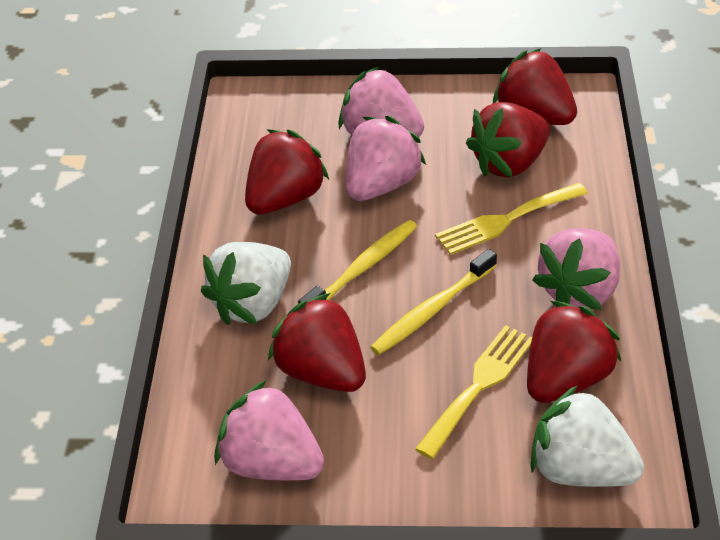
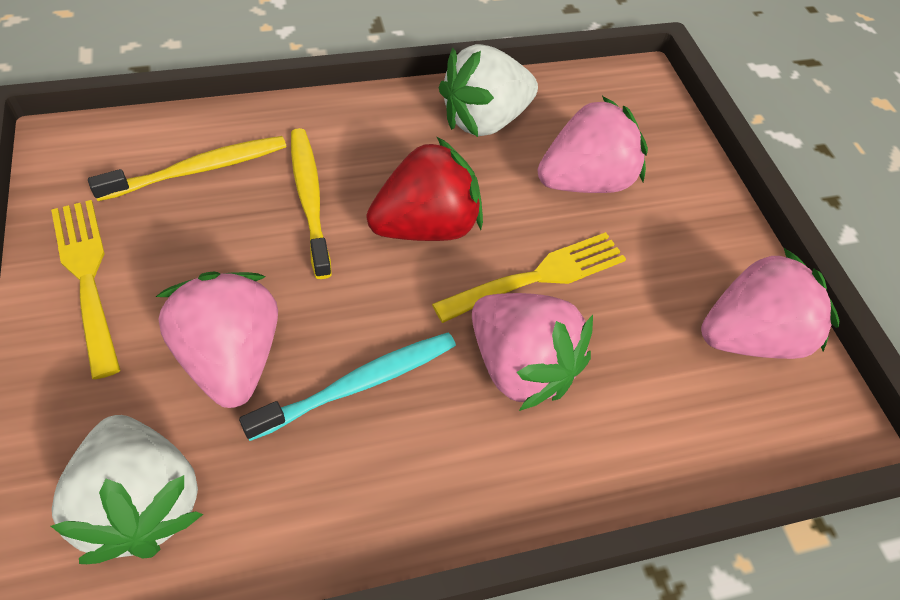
red strawberry: [245,129,329,214] [268,293,366,392] [466,102,550,177] [493,48,577,125] [527,301,621,403] = 5 -> [367,136,483,241] = 1
turquoise toothbrush: none = 0 -> [239,332,456,441] = 1

